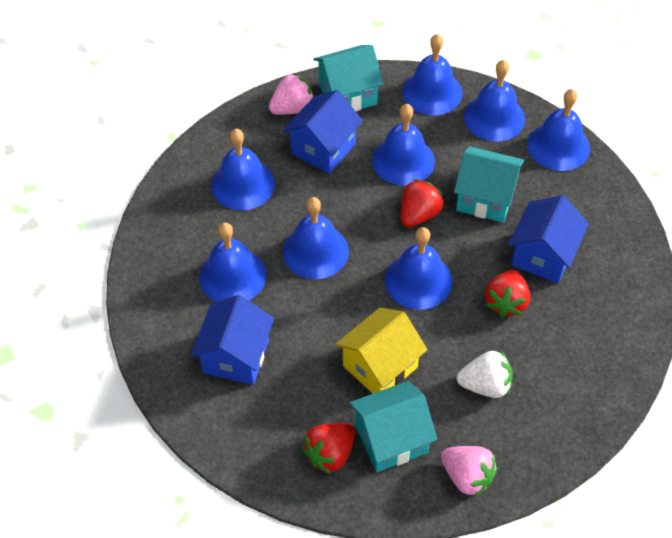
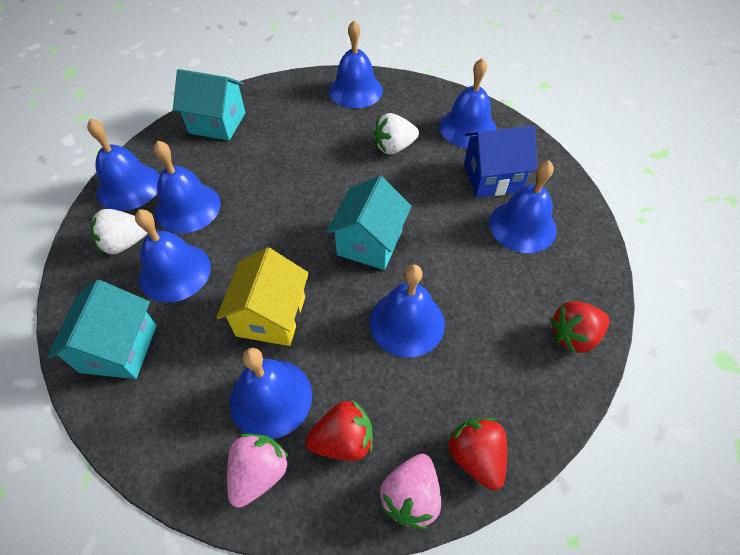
blue house: [191,295,274,385] [283,90,363,174] [508,195,589,283] = 3 -> [464,126,537,197] = 1
white strawberry: [457,351,513,398] = 1 -> [90,209,148,254] [374,113,419,154] = 2

